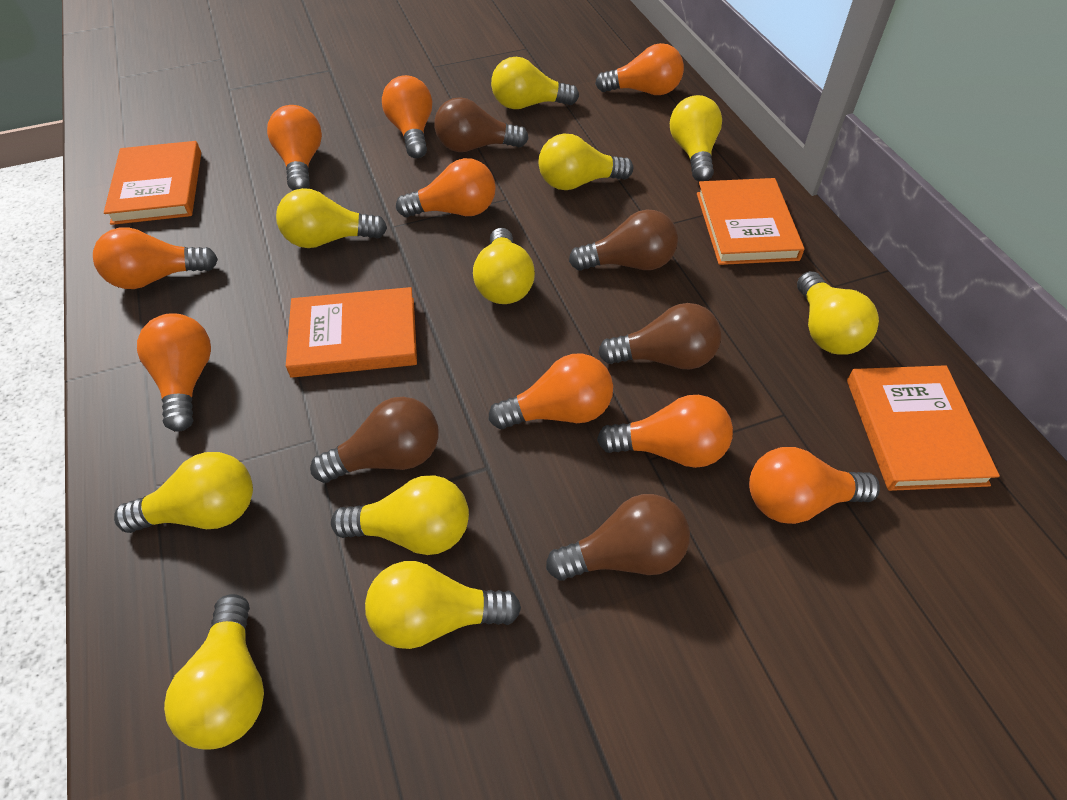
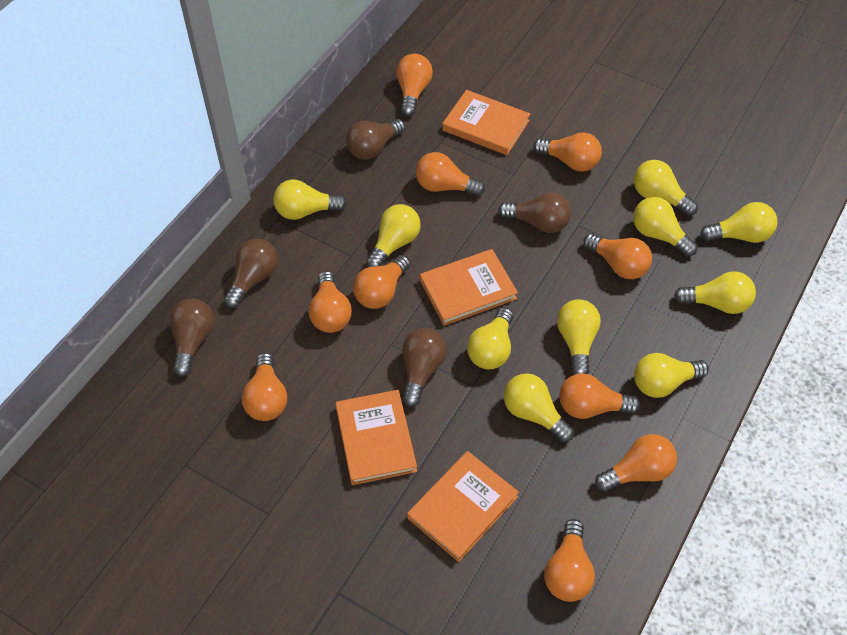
orange light bulb: [93,227,218,289] [137,313,211,432] [267,105,322,190] [382,75,432,158] [396,158,496,217] [489,354,613,429] [595,43,684,95] [597,395,733,468] [749,447,880,524] = 9 -> [242,353,287,421] [309,271,352,333] [353,255,410,309] [396,54,433,116] [416,152,485,196] [533,132,602,172] [544,519,595,602] [559,373,640,419] [583,233,652,279] [595,434,677,492] = 10

